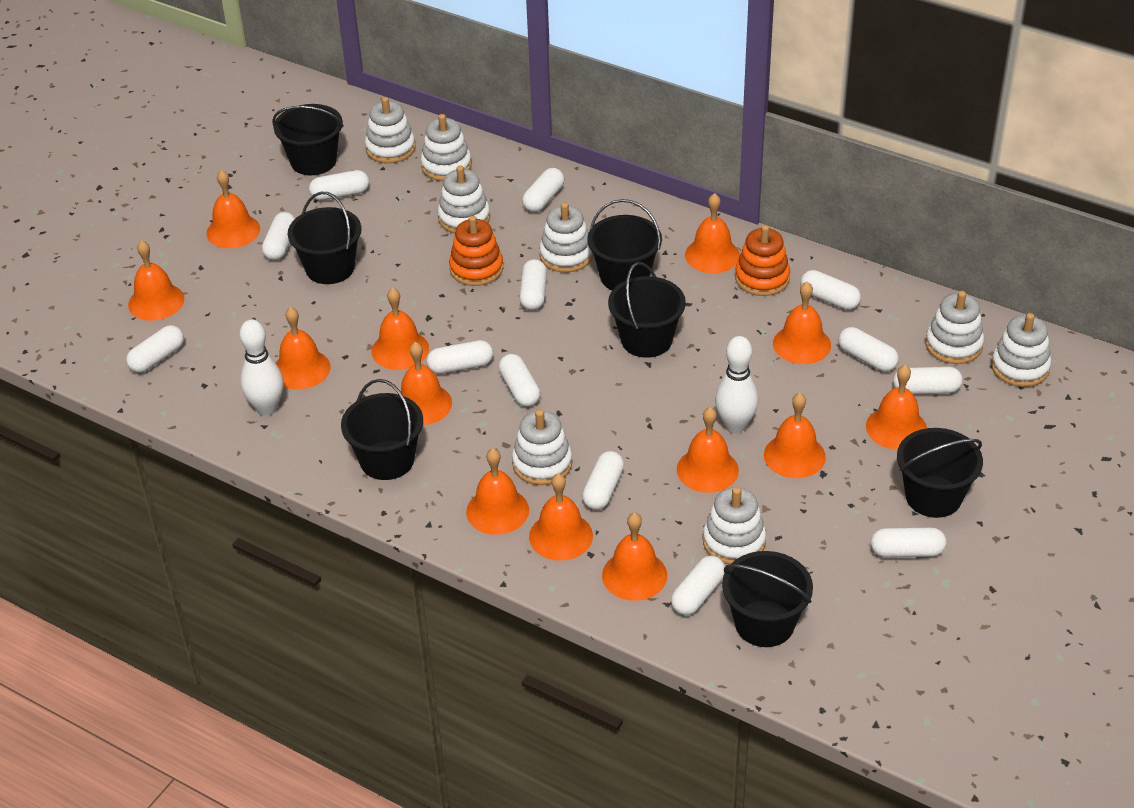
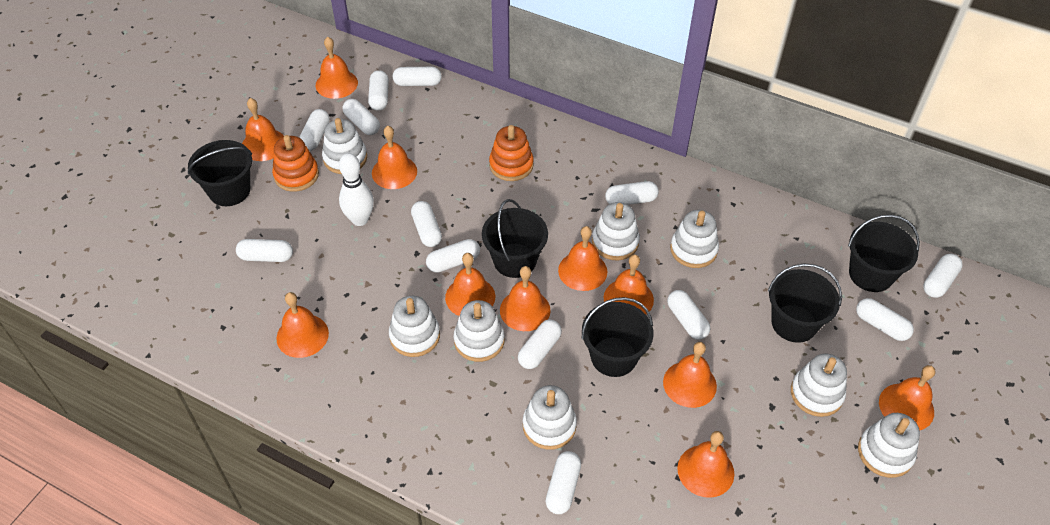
black bucket: [272,104,344,175] [288,192,361,284] [341,379,423,480] [587,199,662,290] [608,262,686,358] [722,551,813,647] [897,428,983,518] = 7 -> [188,140,252,206] [482,199,548,278] [581,297,654,377] [768,264,842,343] [848,215,920,292] = 5
orange bell: [128,240,184,321] [206,170,260,248] [276,307,331,389] [371,288,429,370] [398,342,452,425] [466,448,529,535] [529,473,593,561] [602,512,667,601] [677,407,739,493] [685,193,740,273] [764,393,826,478] [773,282,831,364] [866,365,927,450] = 13 -> [242,98,284,161] [277,292,329,358] [316,37,358,99] [372,126,417,189] [445,253,496,316] [500,266,550,331] [558,226,607,291] [604,254,654,314] [663,342,717,408] [677,431,734,498] [879,365,936,430] = 11
white bowling pin: [240,320,284,416] [715,336,759,433] = 2 -> [339,153,374,226] = 1

